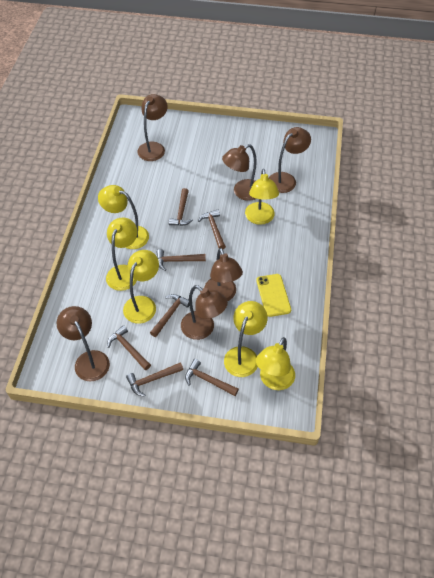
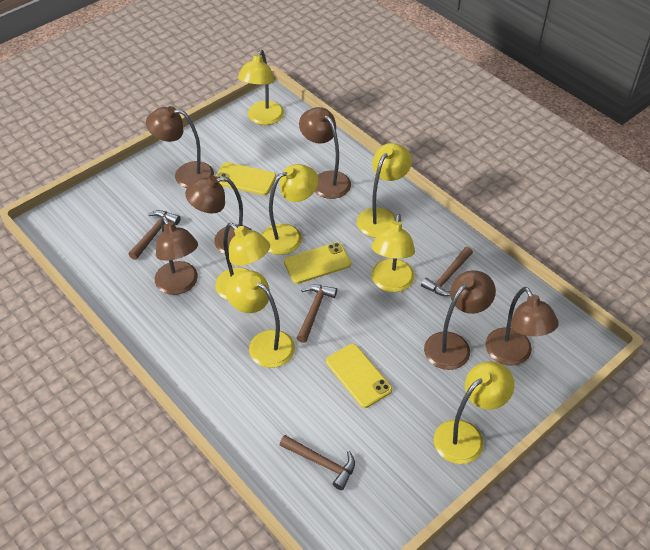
brown hammer: [107,325,151,370] [126,362,183,397] [150,294,189,337] [157,249,206,271] [169,188,193,226] [185,359,239,396] [198,210,226,249] = 7 -> [128,210,181,260] [280,435,355,490] [297,284,337,343] [421,247,473,296] = 4
yellow lamp: [98,185,149,249] [106,217,137,291] [123,250,159,324] [224,301,268,377] [245,169,279,225] [256,337,295,390] = 6 -> [215,223,270,300] [226,270,295,368] [238,50,284,125] [262,164,318,255] [357,143,412,238] [371,214,415,292] [434,361,514,464] = 7
yellow phone: [256,274,291,317] = 1 -> [216,162,276,195] [284,242,351,284] [326,344,392,408] = 3

